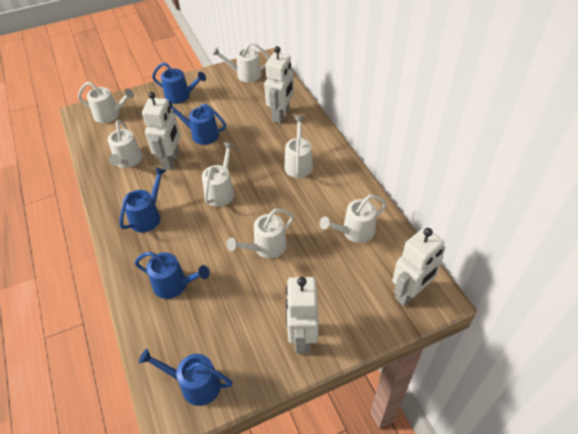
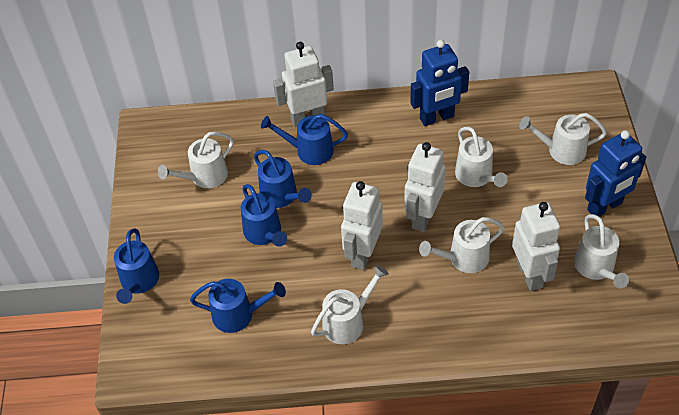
blue robot: none = 0 -> [410,40,469,126] [585,130,646,216] = 2
white watering can: [78,82,134,123] [108,120,142,168] [202,142,234,207] [212,42,270,82] [227,209,294,258] [284,116,313,178] [319,195,387,243] = 7 -> [158,132,234,188] [311,265,389,344] [419,217,505,273] [455,127,508,187] [519,113,607,165] [574,214,629,288] = 6

